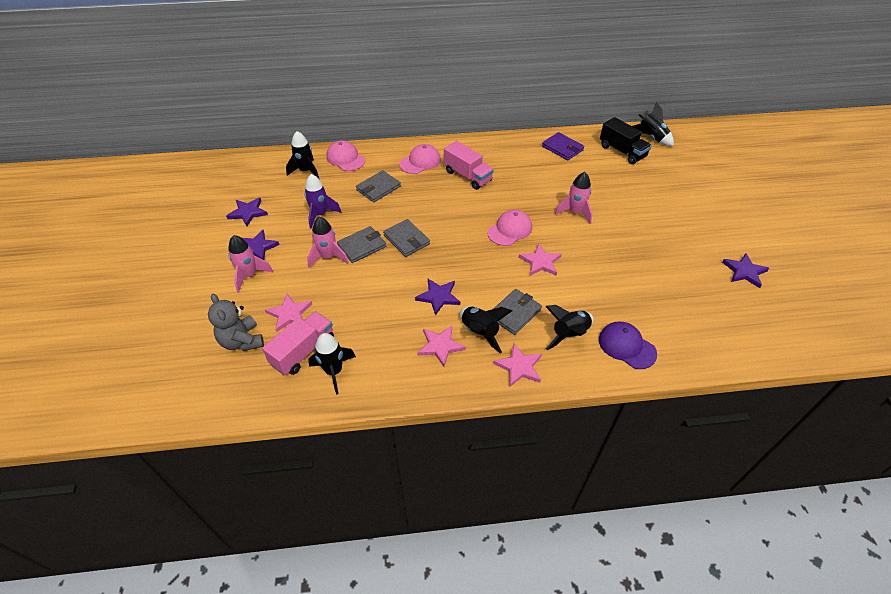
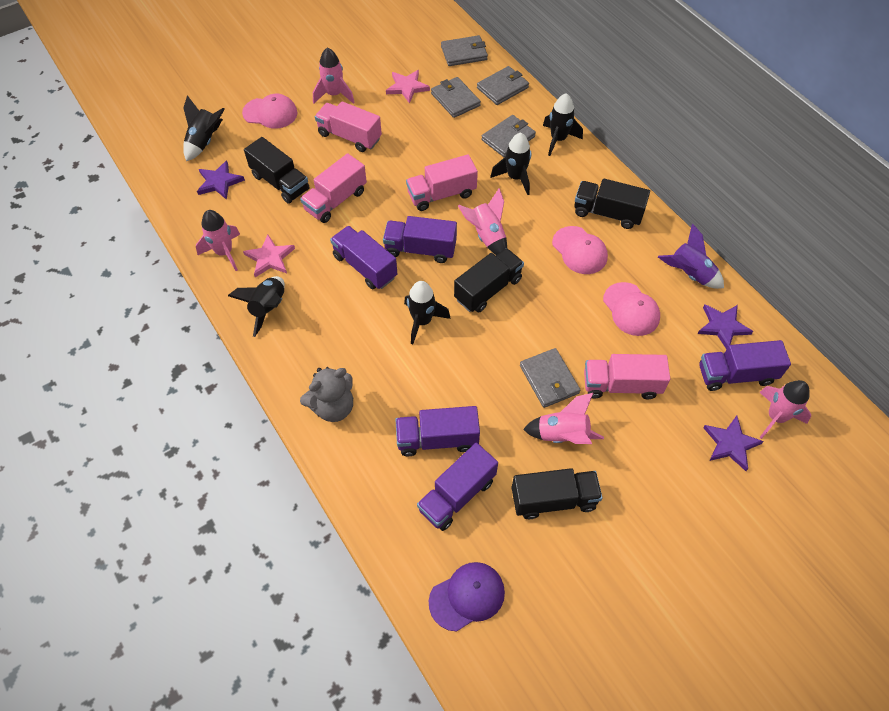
black truck: [600,117,652,164] = 1 -> [244,137,310,204] [454,248,524,313] [512,468,603,519] [574,178,650,229] = 4
grey wallet: [337,226,386,263] [356,170,401,202] [383,219,430,257] [493,289,542,335] = 4 -> [431,77,481,118] [441,35,488,66] [477,66,529,105] [481,115,536,157] [520,348,580,408] = 5
pink rocket: [228,235,273,293] [307,217,349,268] [555,172,592,224] = 3 -> [196,210,240,271] [313,48,355,104] [458,188,507,255] [523,393,604,444] [759,380,811,439] = 5
pink star: [265,293,312,332] [417,326,466,367] [493,343,542,387] [519,243,562,276] = 4 -> [243,235,295,277] [386,70,430,104] = 2
pink truck: [262,311,334,375] [444,141,494,190] = 2 -> [300,153,367,223] [315,101,382,152] [406,154,478,211] [584,354,670,399] = 4
purple star: [226,197,268,226] [242,230,280,260] [415,279,460,316] [722,253,769,288] = 4 -> [197,161,245,200] [697,304,753,350] [703,416,764,471] = 3
purple truck: none = 0 -> [330,226,397,289] [383,216,457,263] [395,406,480,456] [417,443,498,531] [699,340,791,391] = 5
purple wallet: [542,132,584,160] = 1 -> none = 0

